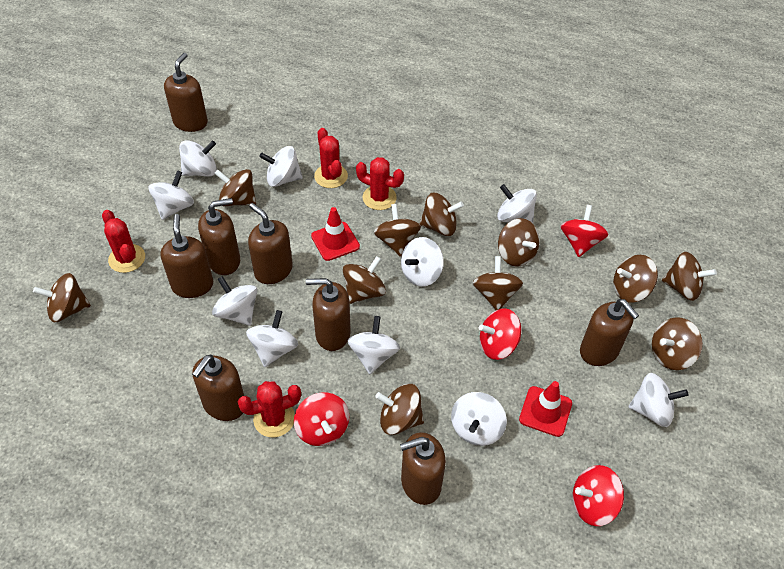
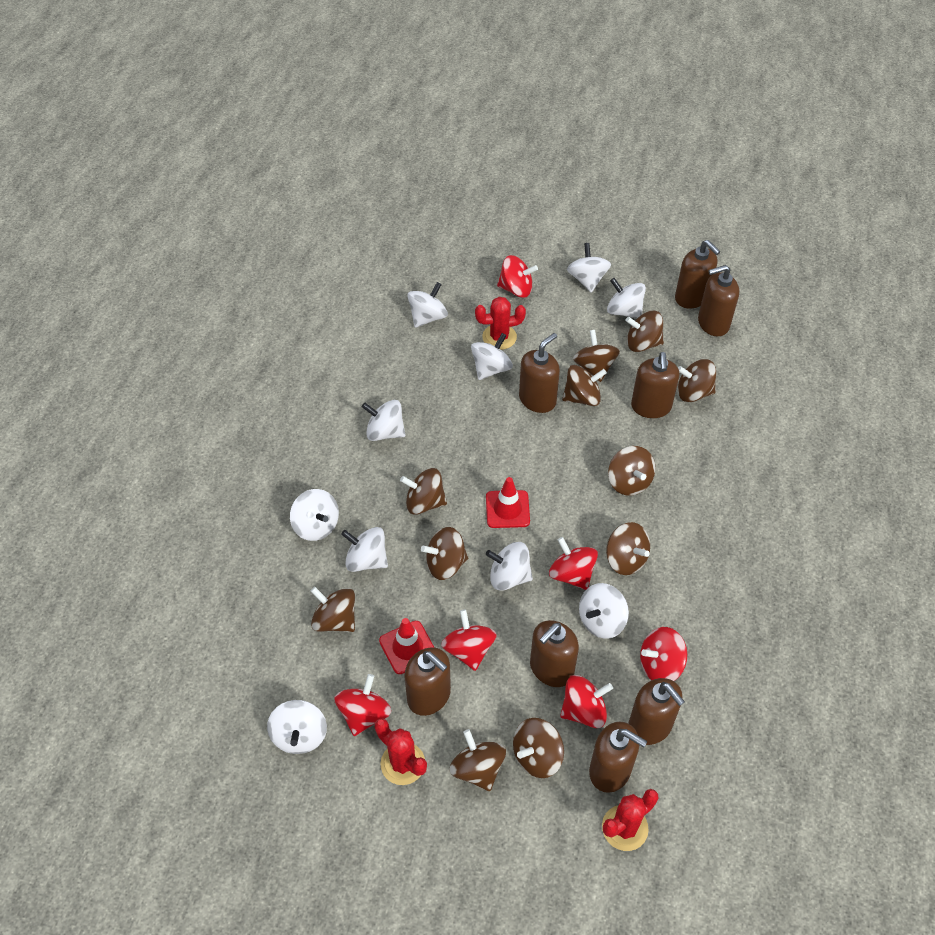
red cactus: [102,210,145,273] [238,381,301,437] [314,128,348,188] [356,157,404,210] = 4 -> [374,718,427,785] [475,297,526,350] [602,789,658,851] = 3
red spinning top: [294,392,349,446] [479,308,521,360] [561,205,609,257] [573,465,624,526] = 4 -> [334,674,391,736] [441,610,497,671] [497,255,538,298] [549,537,598,590] [560,675,613,728] [640,627,687,681] = 6

